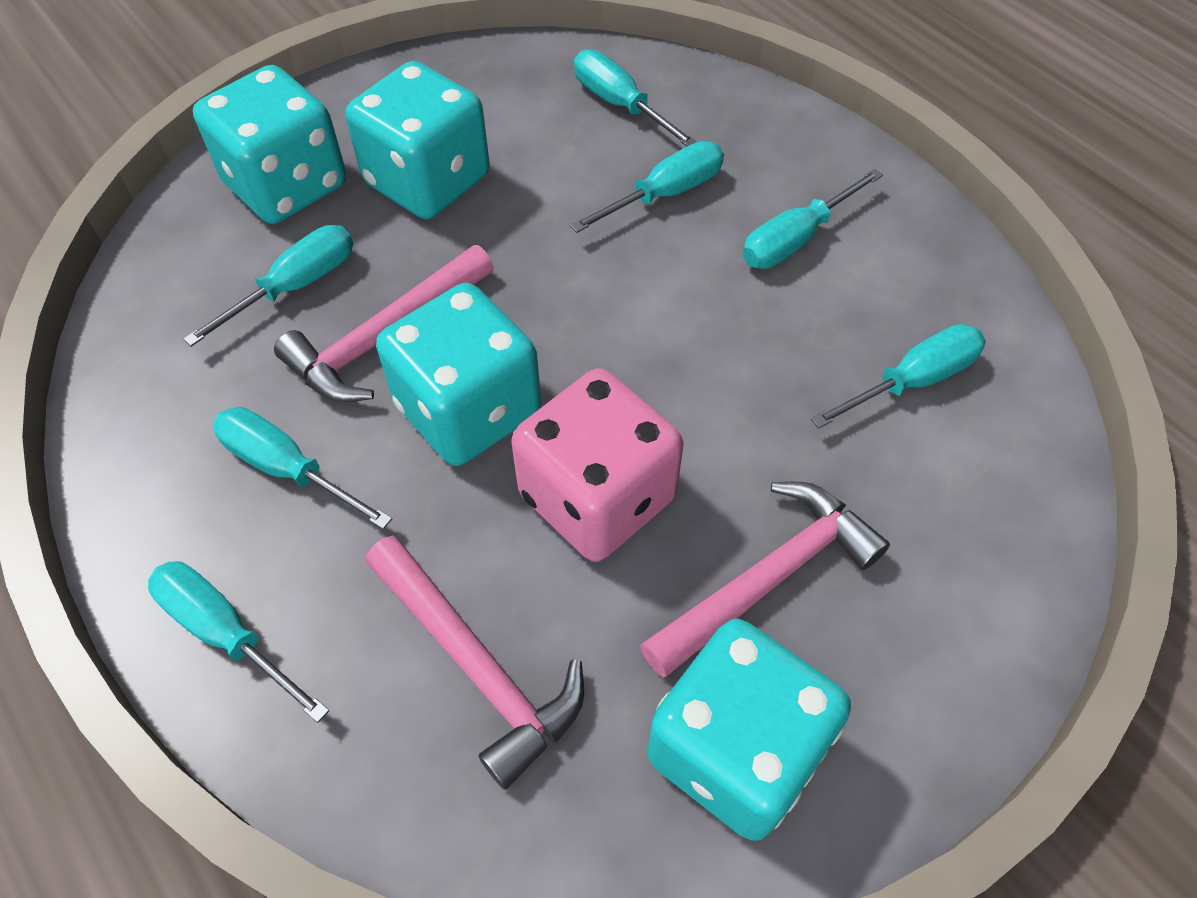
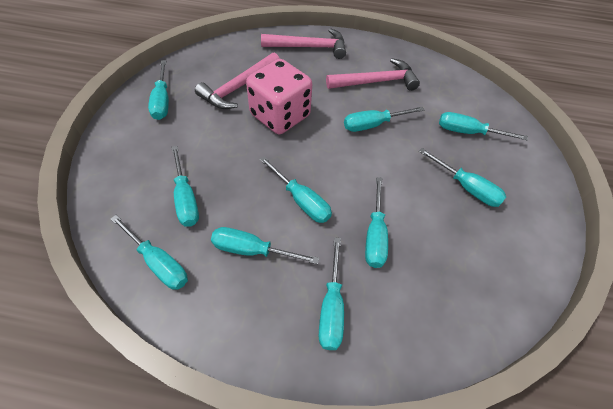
turquoise dice: [193,65,346,224] [345,61,490,219] [376,283,541,466] [647,619,851,841] = 4 -> none = 0
turquoise screwdriver: [148,561,329,723] [183,225,353,347] [213,407,392,529] [570,141,724,233] [574,50,697,146] [742,169,883,269] [811,324,986,428] = 7 -> [111,215,188,290] [148,60,169,120] [171,146,199,227] [211,227,319,264] [259,156,332,223] [319,237,344,350] [344,107,424,132] [365,177,388,268] [419,148,506,207] [439,112,528,141] = 10

